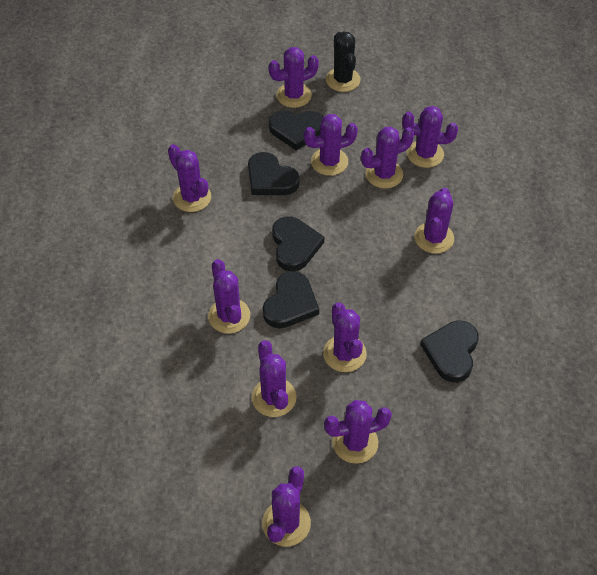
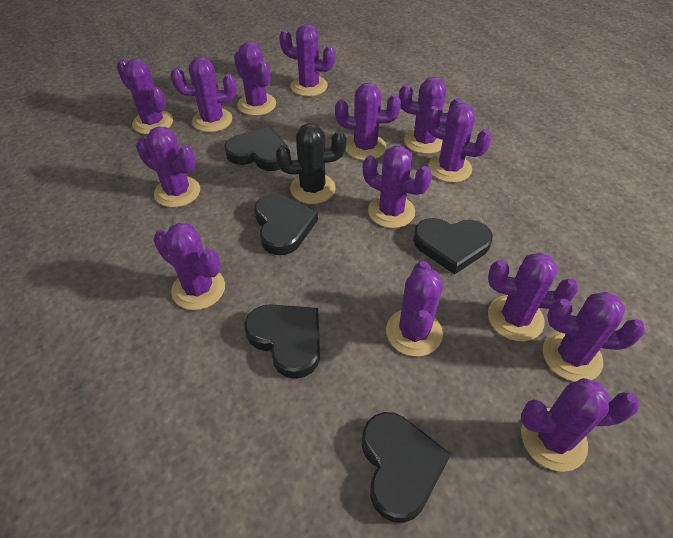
purple cactus: [168,144,211,212] [208,259,250,333] [252,340,296,417] [262,466,311,547] [268,47,319,108] [304,114,358,176] [323,302,367,372] [324,400,392,464] [361,127,414,188] [402,106,458,168] [414,187,454,254] = 11 -> [117,59,173,135] [136,126,200,208] [153,223,225,310] [171,57,236,132] [234,42,276,116] [279,24,335,96] [335,83,401,160] [363,146,432,228] [386,261,443,356] [399,77,463,154] [426,103,492,183] [488,252,578,341] [521,378,639,472] [543,292,645,382] = 14

